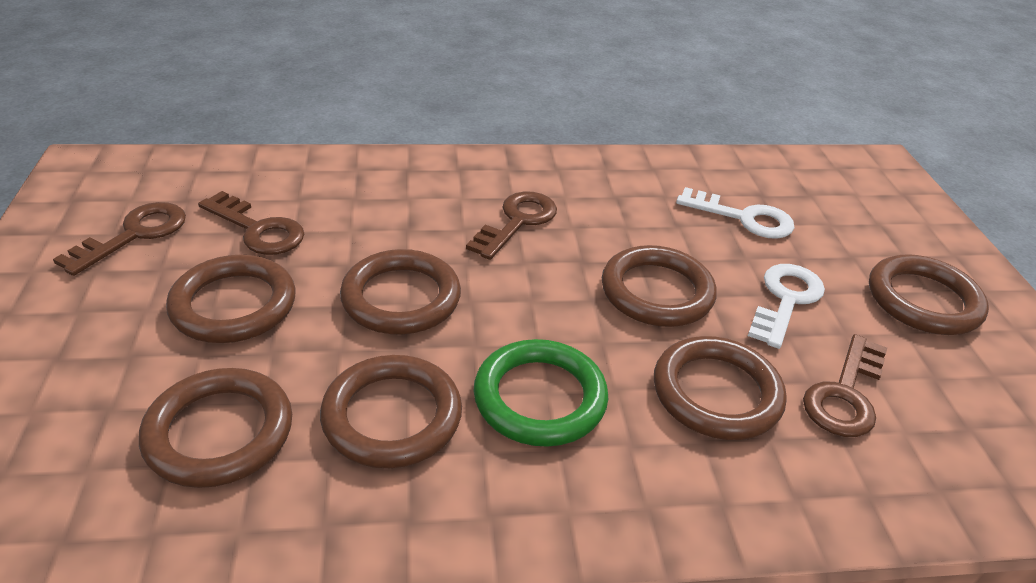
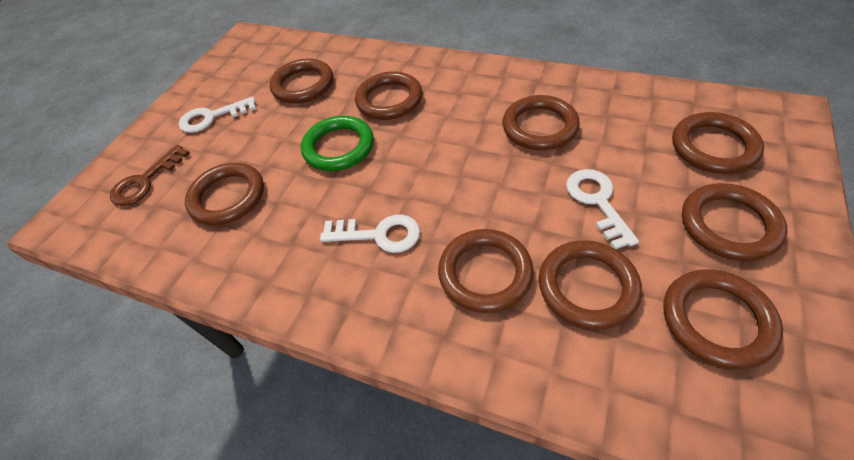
brown key: [53,202,186,276] [198,191,304,255] [466,191,557,260] [803,334,887,437] = 4 -> [110,145,190,206] = 1
brown ring: [139,368,292,488] [166,255,296,343] [320,355,462,468] [340,249,461,335] [602,245,717,327] [654,336,787,440] [869,254,989,335] = 7 -> [185,163,264,225] [269,58,333,103] [355,71,422,120] [438,229,534,313] [502,95,580,150] [539,240,642,330] [663,269,783,369] [672,112,764,174] [682,183,788,261] = 9
white key: [676,187,794,239] [748,264,825,349] = 2 -> [179,96,256,133] [320,214,420,253] [566,169,639,249] = 3

